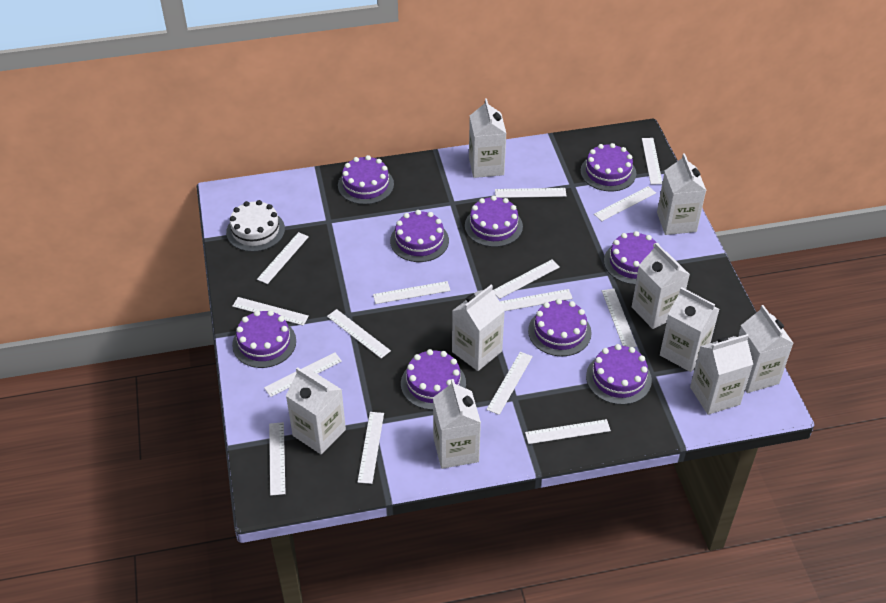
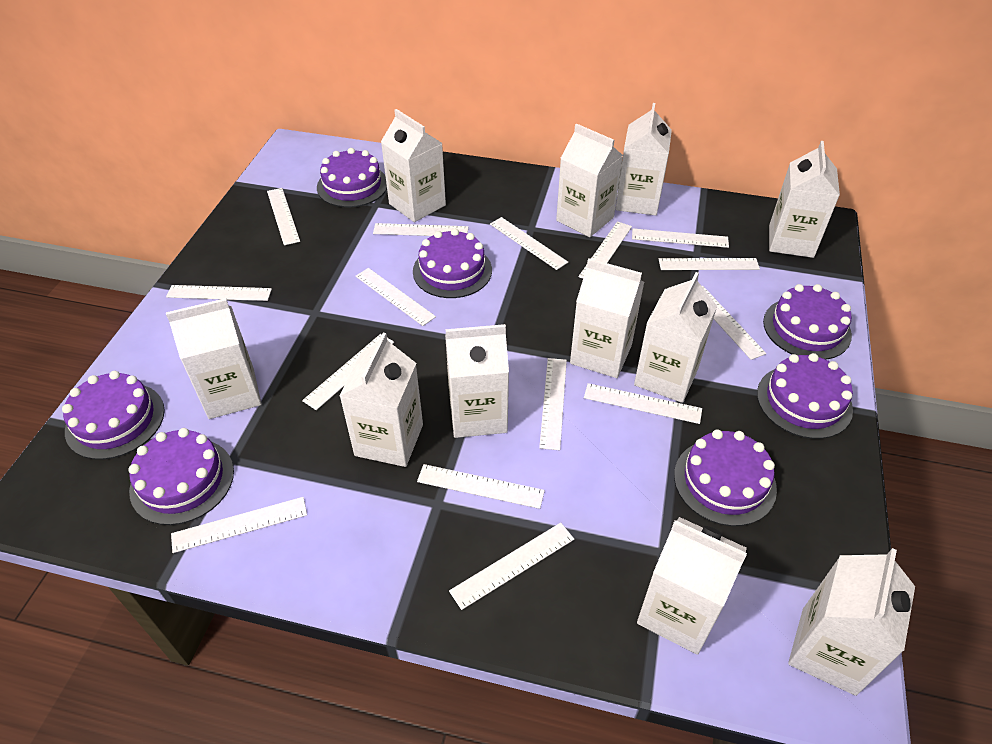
purple cake: [232,310,296,368] [338,155,394,205] [390,210,449,262] [401,349,466,410] [465,195,523,247] [528,299,592,356] [580,143,636,191] [586,344,652,405] [604,231,657,285] = 9 -> [62,371,165,460] [128,428,234,525] [317,148,387,207] [413,229,492,298] [674,429,777,526] [757,353,853,439] [763,284,852,360] = 7
white cake: [226,200,285,252] = 1 -> none = 0
white carton: [286,367,346,454] [433,379,481,469] [452,285,505,371] [469,99,507,178] [632,243,690,329] [657,153,706,235] [660,287,720,372] [690,334,753,415] [738,305,793,393] = 9 -> [166,298,262,419] [340,333,423,467] [381,109,446,222] [445,324,509,438] [556,124,623,237] [570,258,644,378] [615,103,672,216] [634,272,717,403] [637,517,747,655] [769,141,840,258] [788,548,915,696] = 11

